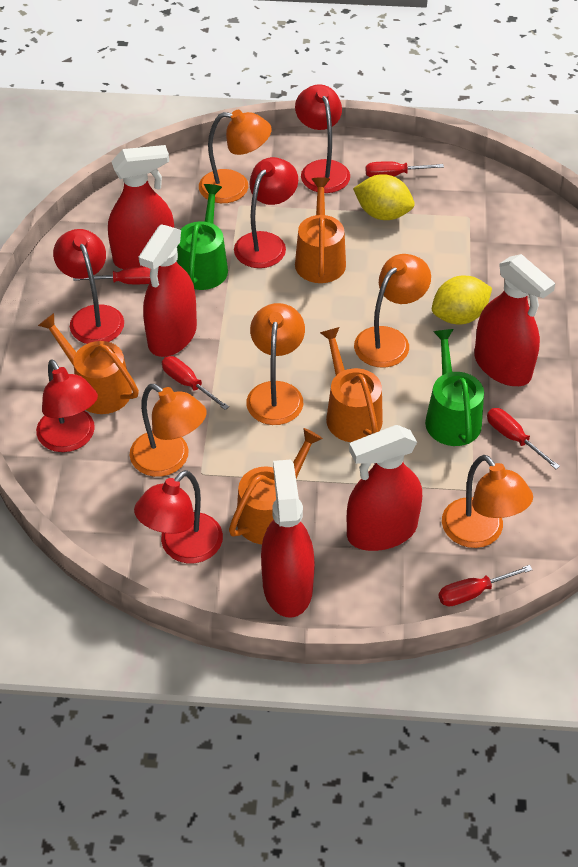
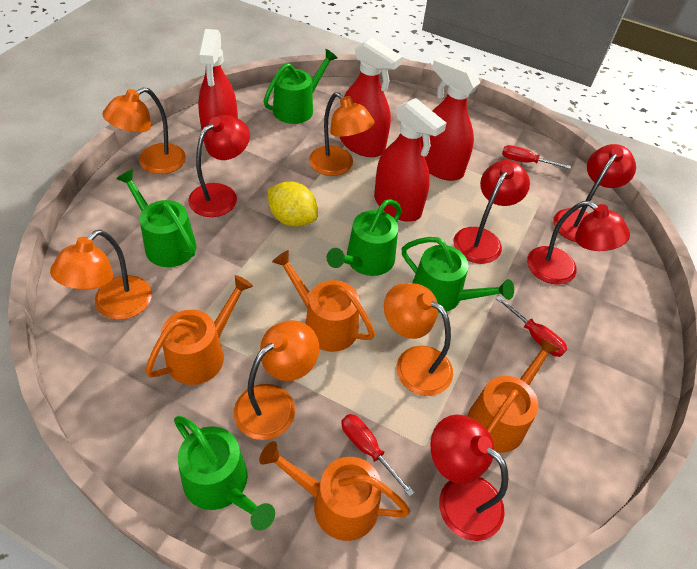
green watering can: [177,184,228,290] [425,329,484,446] = 2 -> [116,170,196,267] [174,416,275,531] [264,49,337,124] [327,199,402,276] [402,237,514,313] = 5
red screwdriver: [73,267,151,284] [162,356,229,410] [366,161,444,177] [438,565,532,607] [487,408,560,469] = 5 -> [341,414,414,497] [496,296,567,357] [502,145,571,169] = 3
red spray bottle: [108,145,174,269] [139,224,197,357] [261,460,315,618] [347,425,422,551] [474,254,555,386] = 5 -> [198,29,238,144] [340,38,403,157] [374,98,447,222] [420,56,480,181] = 4
yellow lemon: [353,174,415,220] [432,276,492,324] = 2 -> [268,181,318,227] = 1

